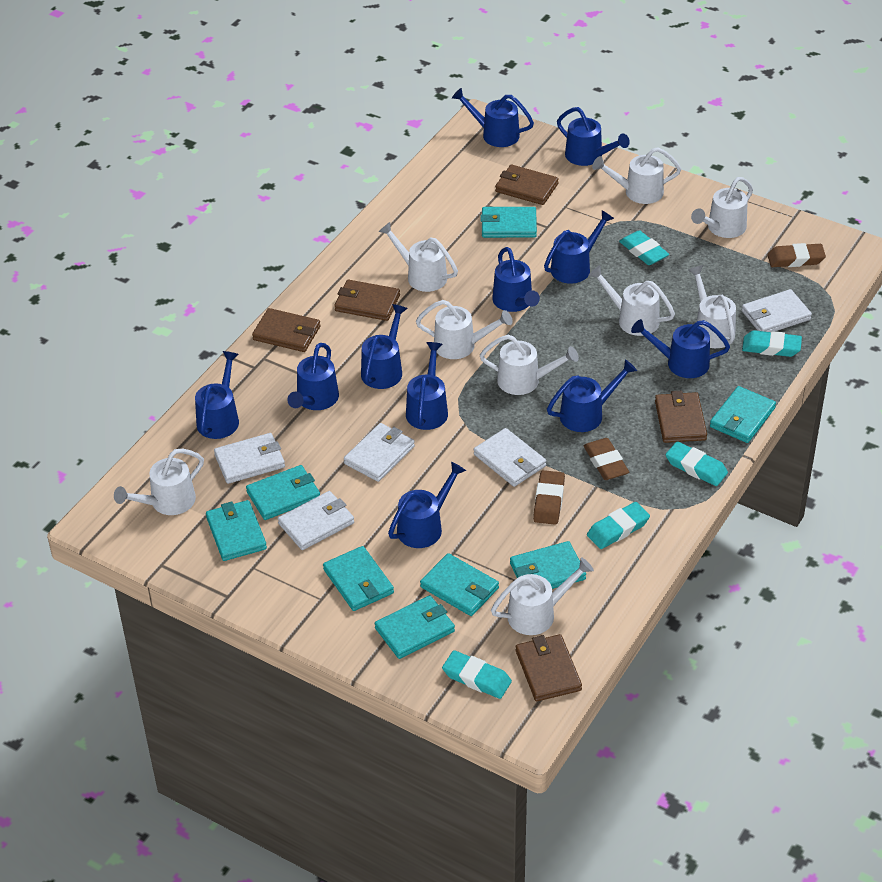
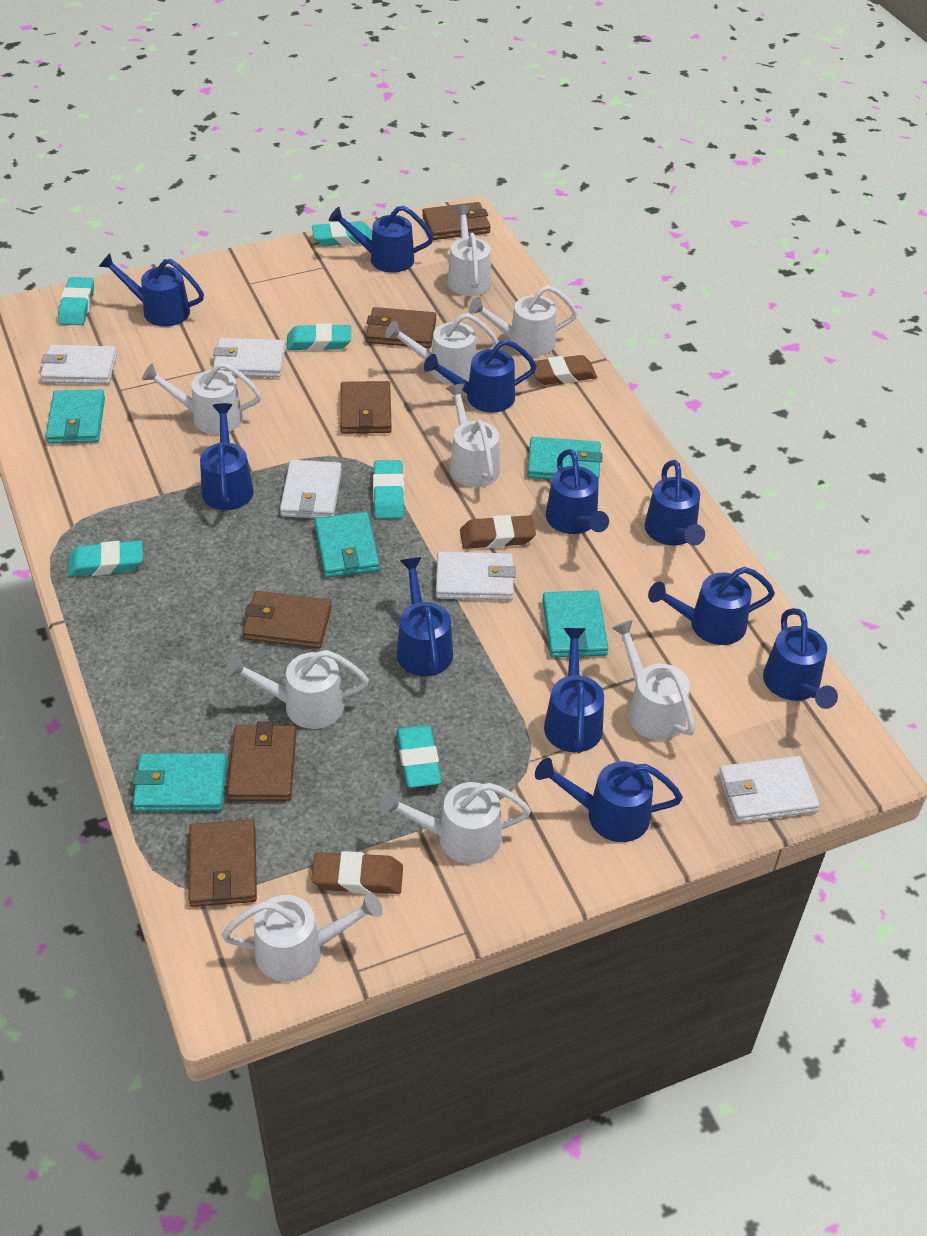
brown wallet: [252,308,321,352] [334,280,400,321] [495,165,559,205] [516,634,582,701] [655,391,707,443] = 5 -> [188,819,257,907] [227,721,296,801] [242,591,332,649] [340,381,392,434] [366,307,436,348] [422,202,491,240] = 6
turquoise eraser: [442,650,512,699] [587,502,650,549] [619,230,669,265] [666,441,728,486] [742,330,802,357] = 5 -> [58,277,94,325] [68,541,143,577] [287,324,351,351] [312,221,372,246] [373,460,404,519] [397,725,442,788] = 6
turquoise wallet: [206,500,267,561] [246,465,320,520] [323,546,394,611] [375,595,455,659] [420,553,499,616] [480,207,537,238] [510,541,586,589] [710,386,776,443] = 8 -> [46,390,105,444] [133,753,227,811] [315,512,380,578] [527,437,603,481] [542,590,608,658] = 5

